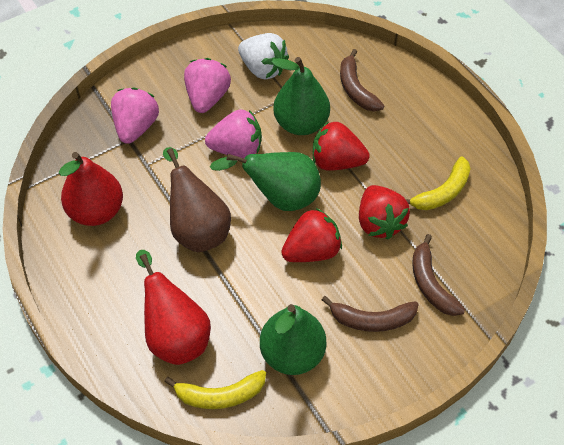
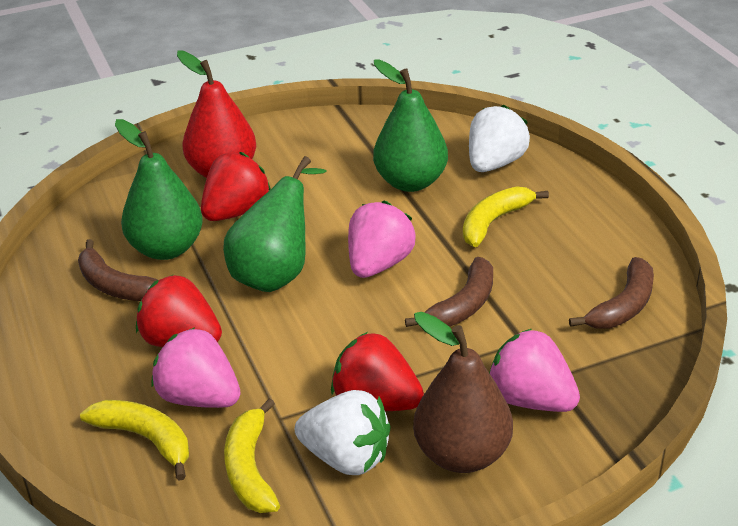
red pear: [59,152,123,226] [136,250,211,365] = 2 -> [177,51,256,178] = 1
white strawberry: [238,33,289,79] = 1 -> [295,390,391,475] [469,105,530,172] = 2
yellow banana: [164,370,266,409] [406,156,471,210] = 2 -> [80,400,189,481] [224,398,280,513] [463,186,549,247] = 3

